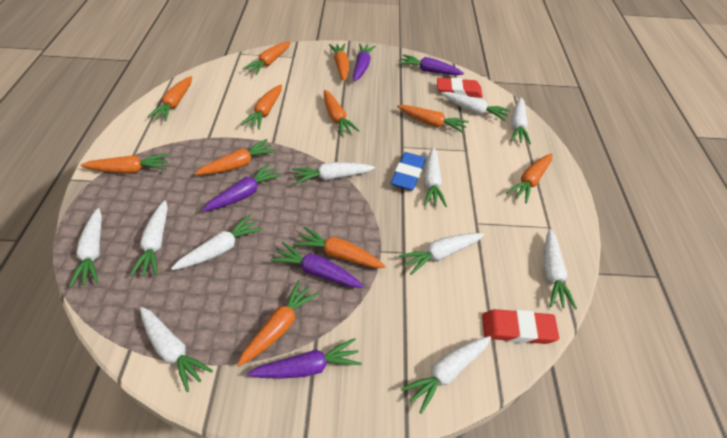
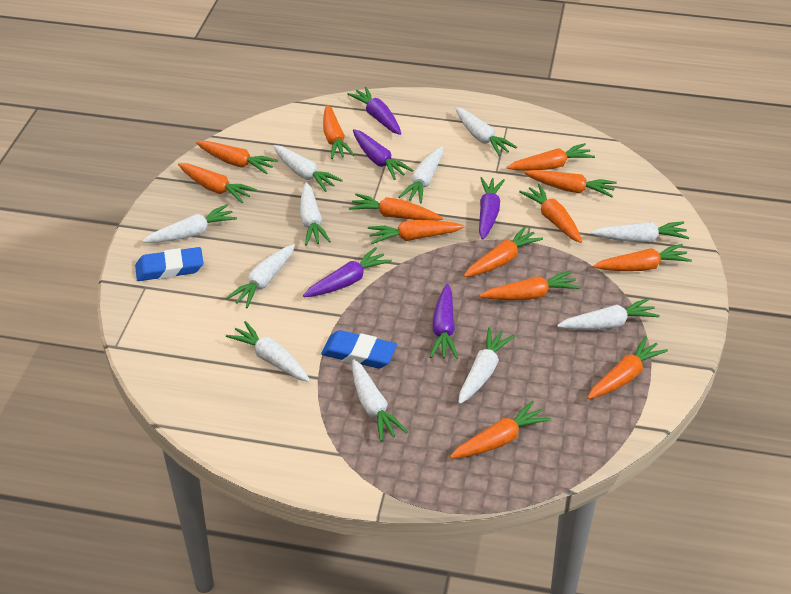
blue eraser: [391,152,426,191] = 1 -> [135,247,203,281] [321,330,397,369] = 2
orange carrot: [80,154,169,173] [148,76,192,121] [195,139,276,175] [237,280,319,366] [241,84,282,130] [243,41,291,75] [294,227,386,268] [324,90,360,136] [329,43,349,82] [397,105,469,133] [506,154,553,203] = 11 -> [178,163,257,203] [196,141,278,174] [323,105,354,159] [349,193,443,220] [368,220,464,244] [450,401,551,459] [464,226,543,277] [479,271,580,300] [507,143,595,171] [519,184,582,243] [524,170,617,197] [587,336,668,399] [593,244,692,271] = 13
red eraser: [437,78,483,98] [482,309,559,344] = 2 -> none = 0

